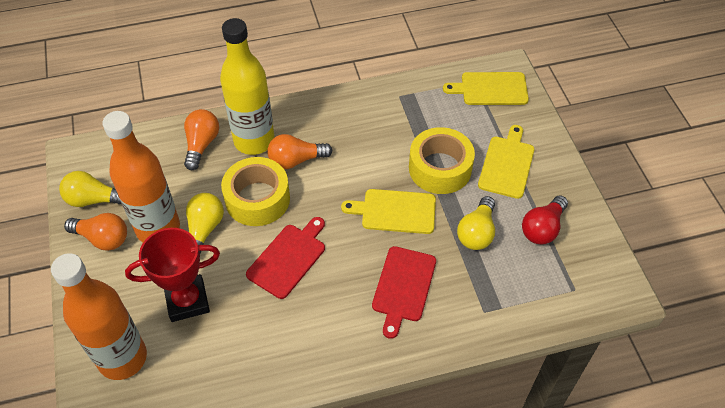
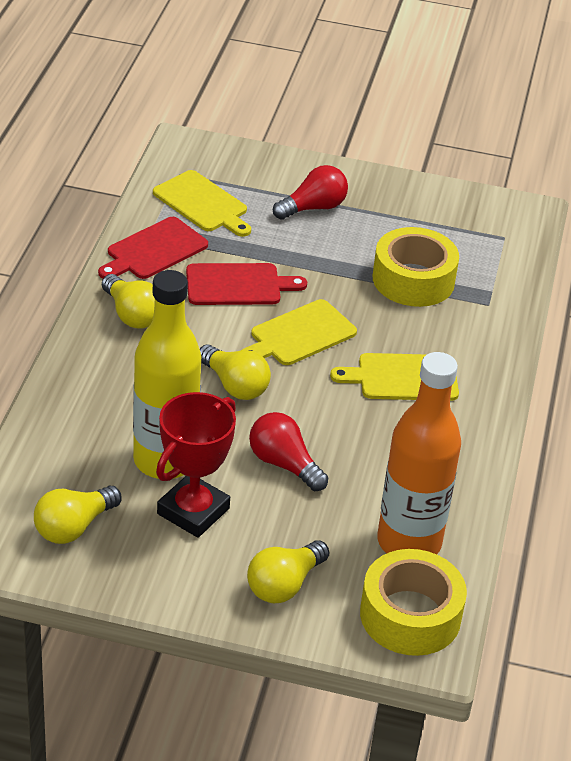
orange bottle: [51,253,147,380] [102,111,180,242] = 2 -> [377,352,461,554] = 1
orange light bulb: [64,213,127,251] [184,109,219,170] [267,134,332,169] = 3 -> none = 0
red light bulb: [522,195,568,244] = 1 -> [249,412,328,491] [273,165,348,220] = 2
yellow light bulb: [59,171,121,207] [186,193,224,253] [457,196,495,250] = 3 -> [34,486,122,544] [102,274,155,329] [200,345,271,400] [247,540,329,603] = 4

